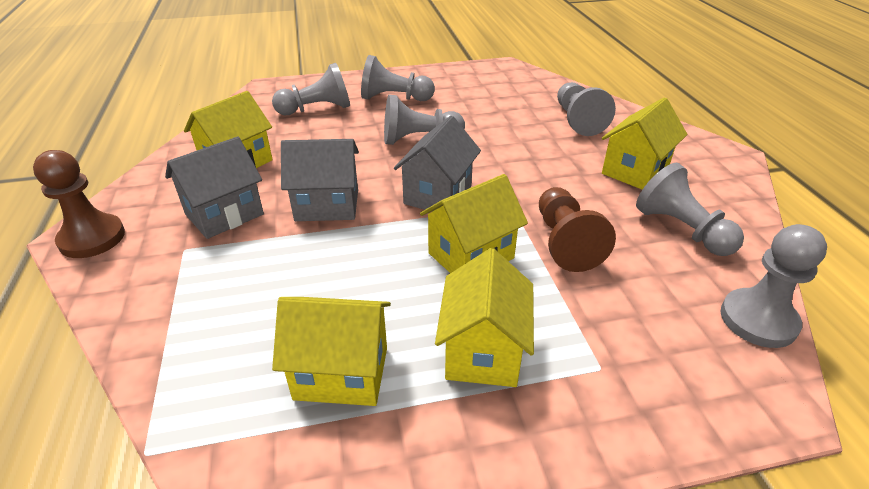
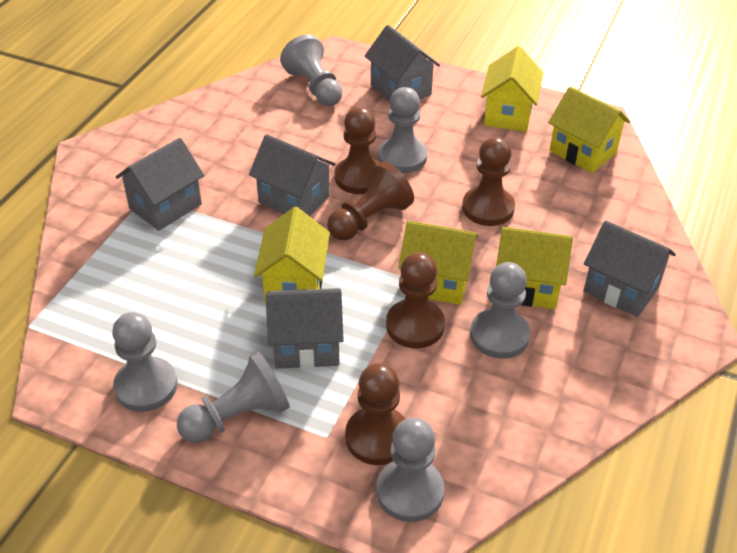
brown pawn: [33,150,125,258] [539,187,616,272] = 2 -> [327,161,414,240] [335,107,380,194] [345,363,405,465] [386,252,445,348] [462,137,515,226] = 5
grey house: [165,136,264,239] [281,139,359,221] [394,116,481,212] = 3 -> [116,138,204,231] [249,134,335,216] [266,288,344,369] [365,25,440,101] [583,221,676,317] = 5

